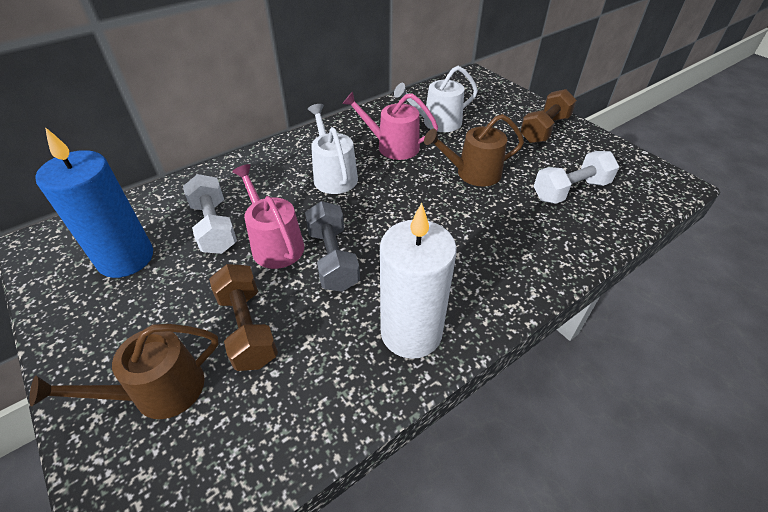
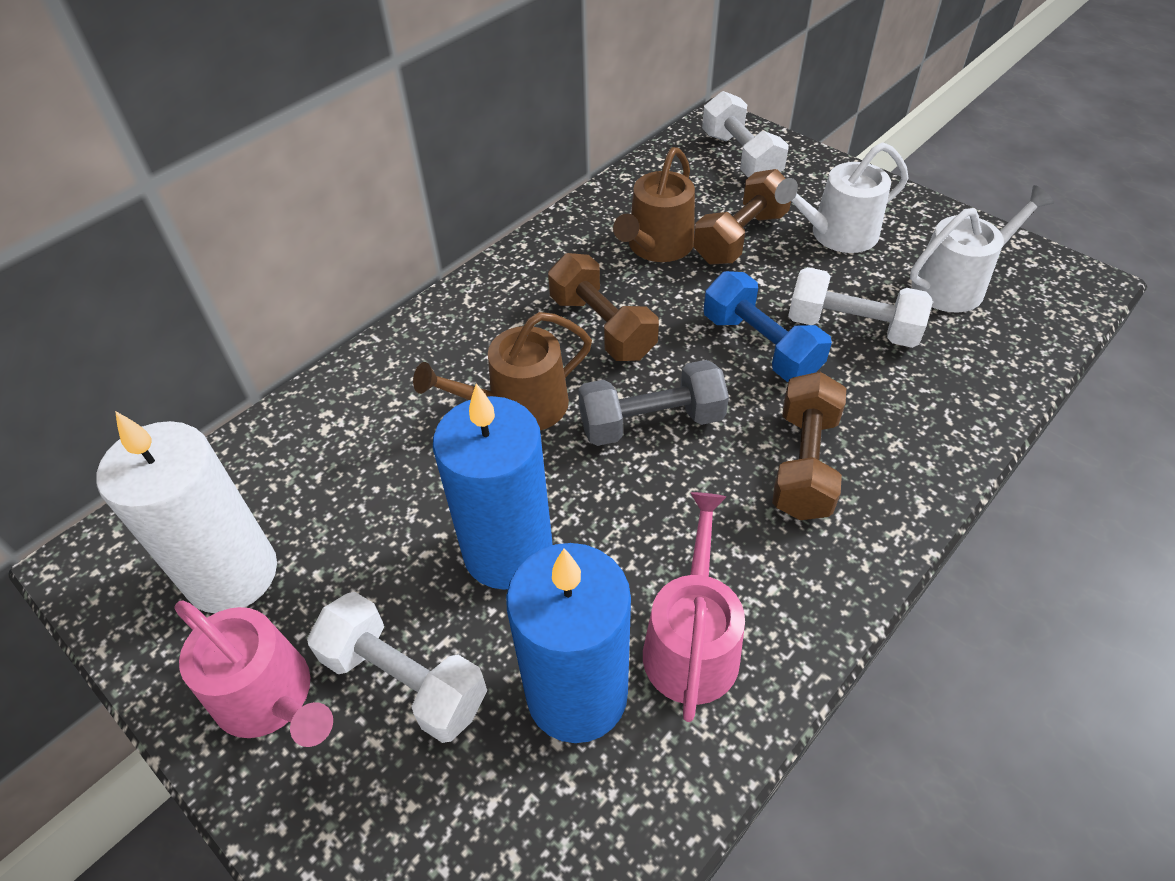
blue candle: [35,127,153,278] = 1 -> [433,383,553,590] [506,543,631,743] = 2
blue dumbbell: none = 0 -> [704,271,832,382] = 1
brown dumbbell: [209,264,278,371] [520,89,577,143] = 2 -> [548,253,659,361] [693,169,791,265] [772,372,846,520] = 3
white dumbbell: [183,174,237,254] [533,151,619,204] = 2 -> [307,592,487,743] [702,91,789,178] [788,267,933,348] = 3

